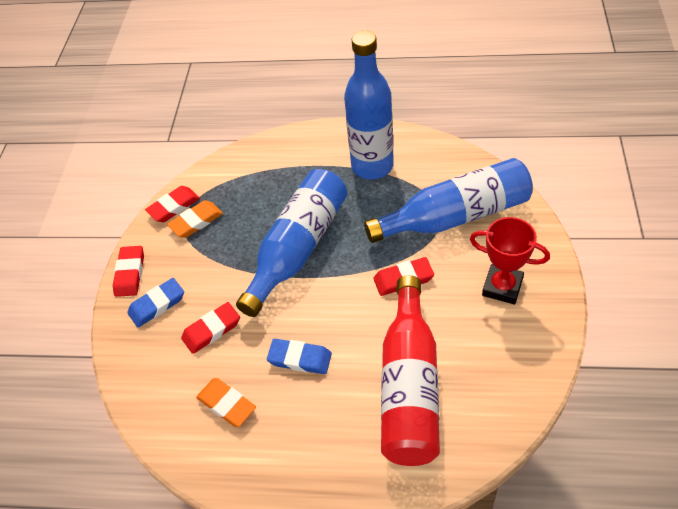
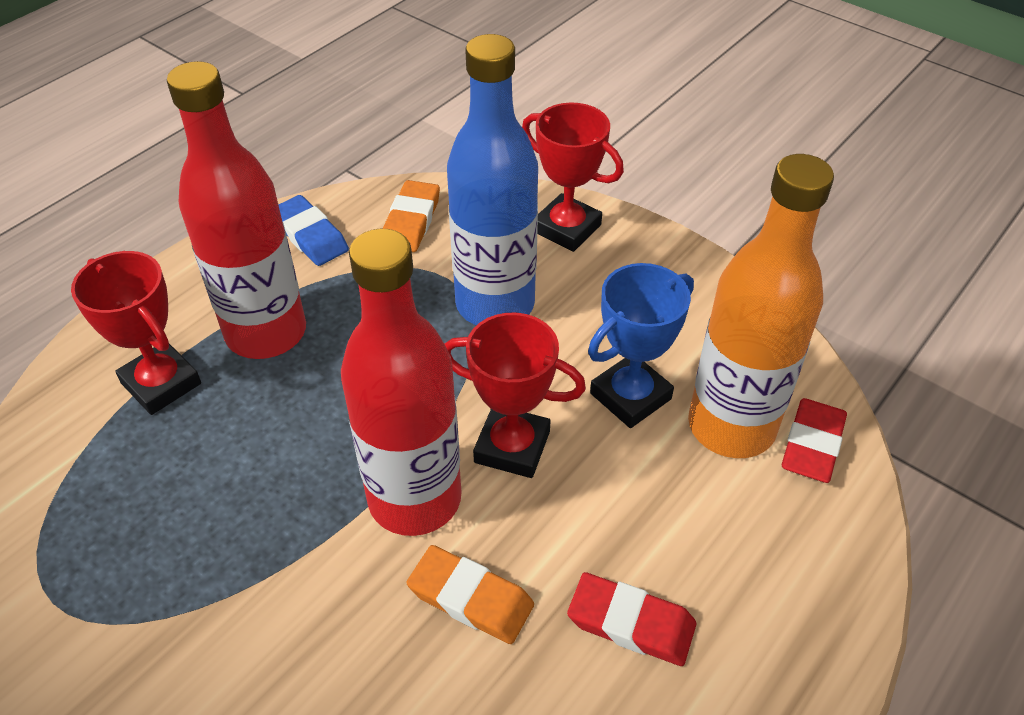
blue bottle: [236,169,347,317] [344,31,394,179] [364,158,533,243] = 3 -> [447,34,538,325] = 1
blue eraser: [127,278,184,327] [267,339,332,374] = 2 -> [278,195,349,266] = 1
blue trophy: none = 0 -> [588,263,694,428] = 1
orange bottle: none = 0 -> [688,154,834,458] = 1
red bottle: [381,275,440,466] = 1 -> [167,61,306,359] [341,229,462,536] = 2
red eraser: [113,246,144,297] [145,186,200,222] [181,302,240,354] [373,257,434,296] = 4 -> [567,572,696,666] [782,398,847,483] = 2
red trophy: [470,217,550,304] = 1 -> [71,251,201,415] [444,313,586,478] [522,102,624,252] = 3

